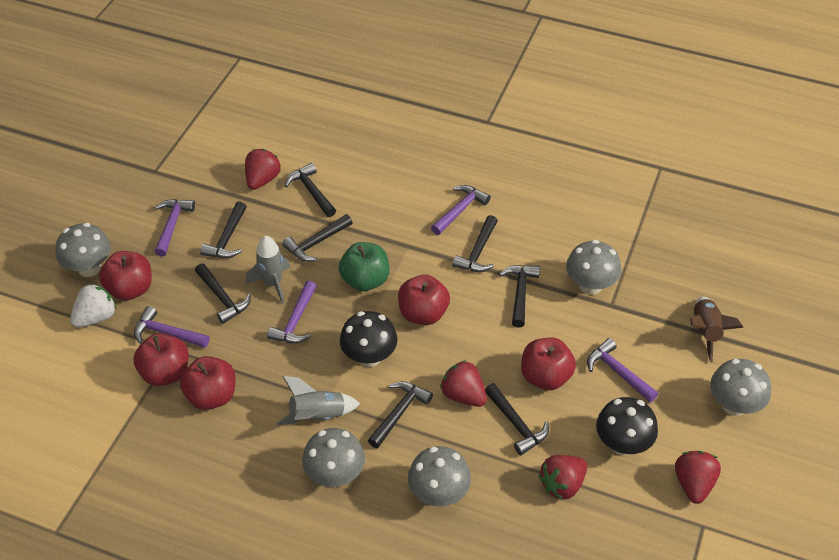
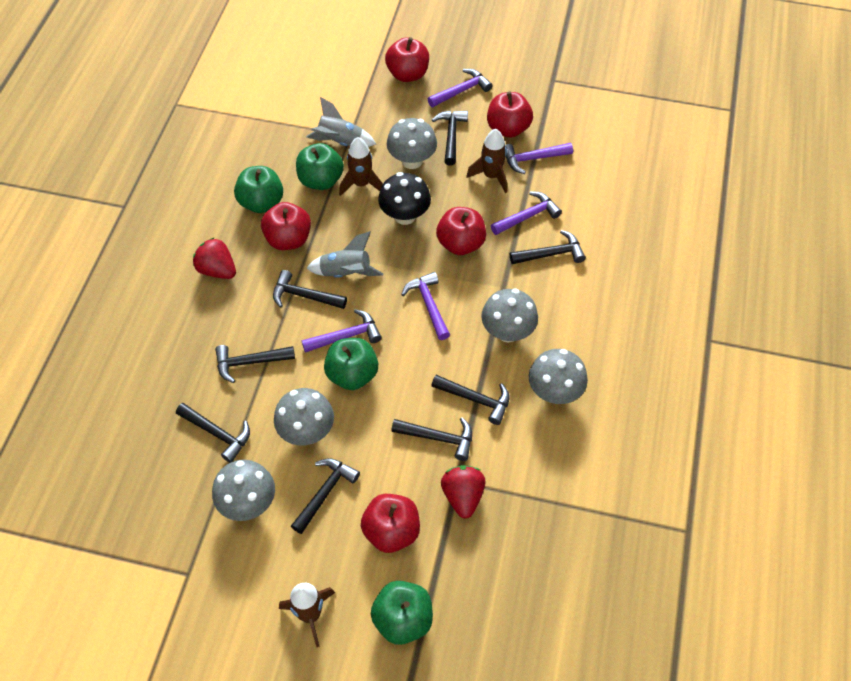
black mushroom: [340,311,398,367] [596,397,658,455] = 2 -> [378,172,431,225] = 1
brown rocket: [690,297,743,362] = 1 -> [279,583,335,647] [339,137,383,196] [466,129,507,193] = 3
green apple: [339,242,390,291] = 1 -> [234,166,283,213] [296,143,344,190] [324,338,378,390] [371,581,433,645] = 4
red strawberry: [245,149,281,190] [440,360,487,407] [538,455,587,500] [675,451,721,504] = 4 -> [193,237,236,279] [441,465,486,519] = 2
white strawberry: [70,283,116,327] = 1 -> none = 0

